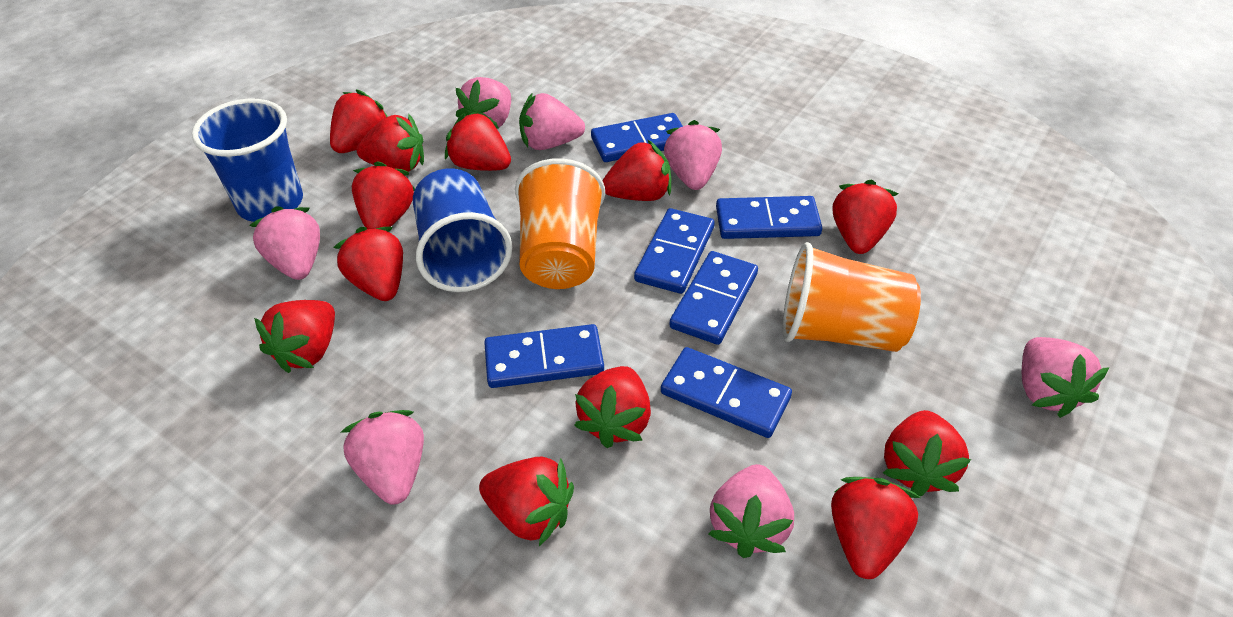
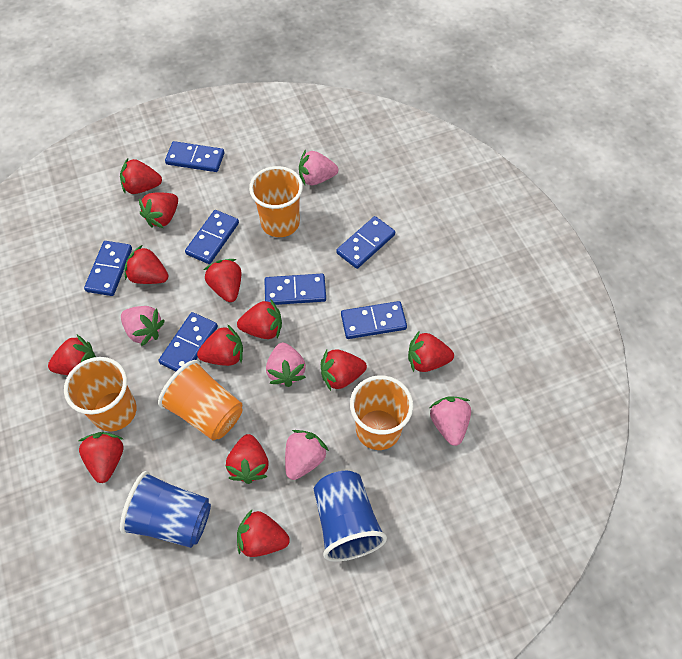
blue domino: [484,324,604,388] [591,113,683,162] [634,208,715,294] [661,347,792,438] [669,251,758,345] [716,196,822,239] = 6 -> [84,241,132,296] [158,312,218,371] [165,141,224,172] [185,210,239,264] [264,274,326,305] [336,216,395,269] [341,301,407,339] = 7
orange cup: [515,158,605,289] [782,242,921,352] = 2 -> [64,357,137,431] [158,360,242,440] [249,166,303,237] [350,375,413,450] = 4
pink strawberry: [250,206,320,280] [341,410,424,504] [456,77,511,129] [519,93,585,150] [664,120,722,190] [708,464,794,558] [1022,337,1109,418] = 7 -> [121,306,165,346] [266,343,306,387] [285,430,329,480] [299,150,338,185] [429,396,471,446] = 5

